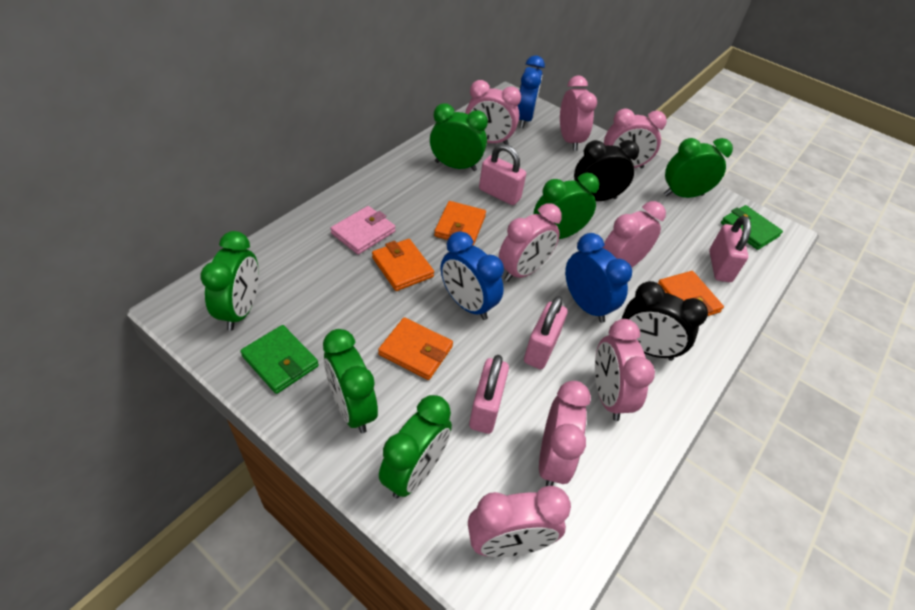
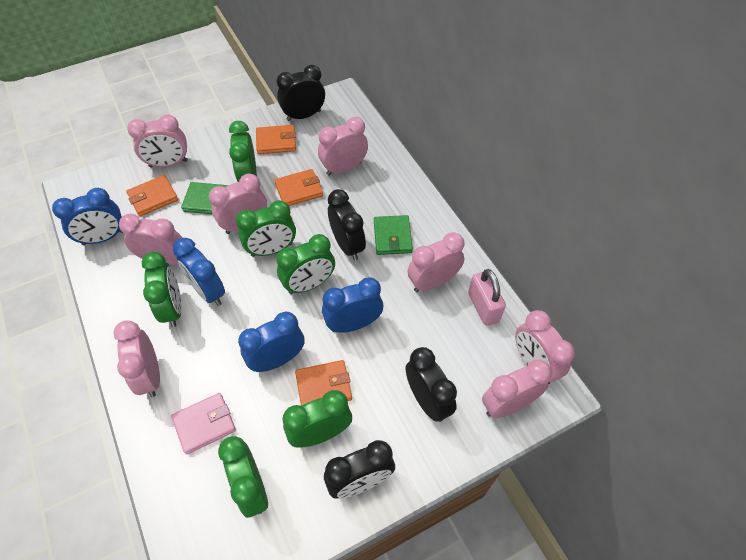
black clock: [574,140,639,201] [622,281,708,361] = 2 -> [277,65,325,121] [324,440,395,498] [328,189,366,260] [406,347,457,422] = 4
blue clock: [441,231,504,320] [518,56,545,128] [565,233,632,323] = 3 -> [52,188,123,245] [173,238,225,306] [238,312,305,372] [322,277,383,333] = 4
pink padlock: [469,355,509,434] [479,144,526,205] [524,296,568,369] [709,216,751,282] = 4 -> [468,269,506,326] = 1

